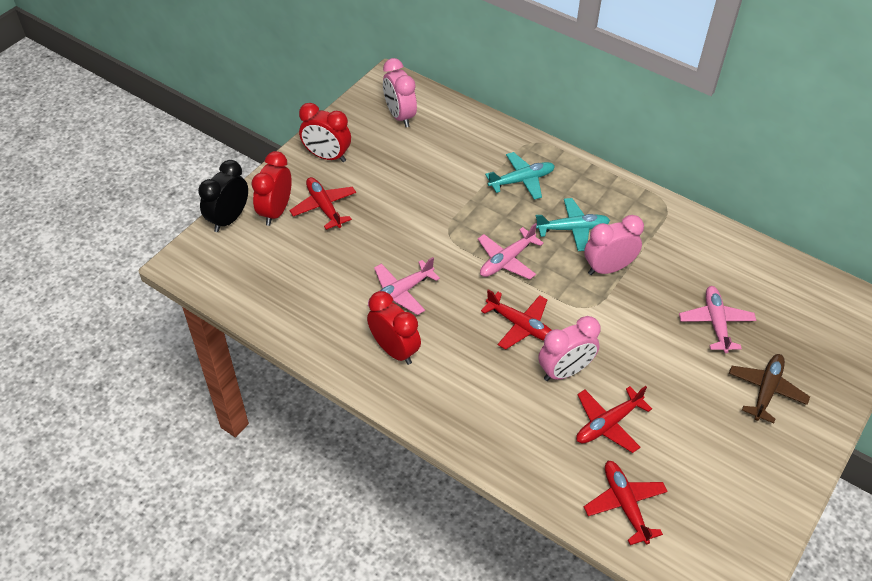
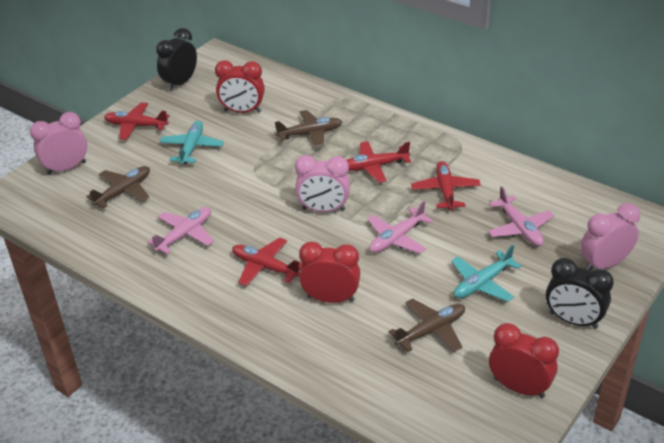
black clock: [198,160,248,232] = 1 -> [156,28,197,91] [546,258,614,329] = 2
brown plane: [729,354,810,423] = 1 -> [86,166,150,208] [275,110,342,148] [389,298,465,352] = 3

